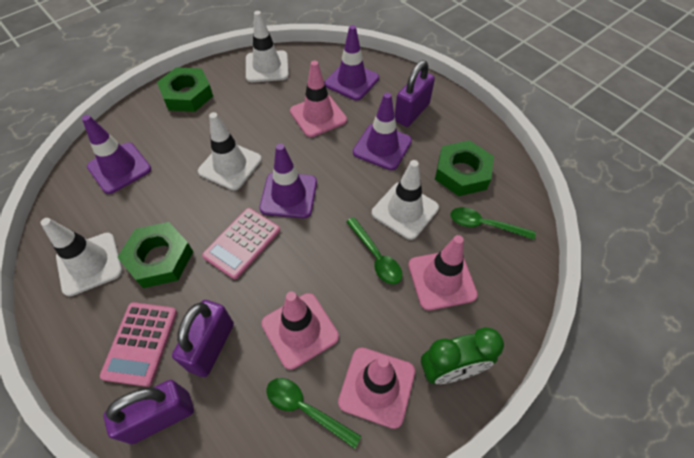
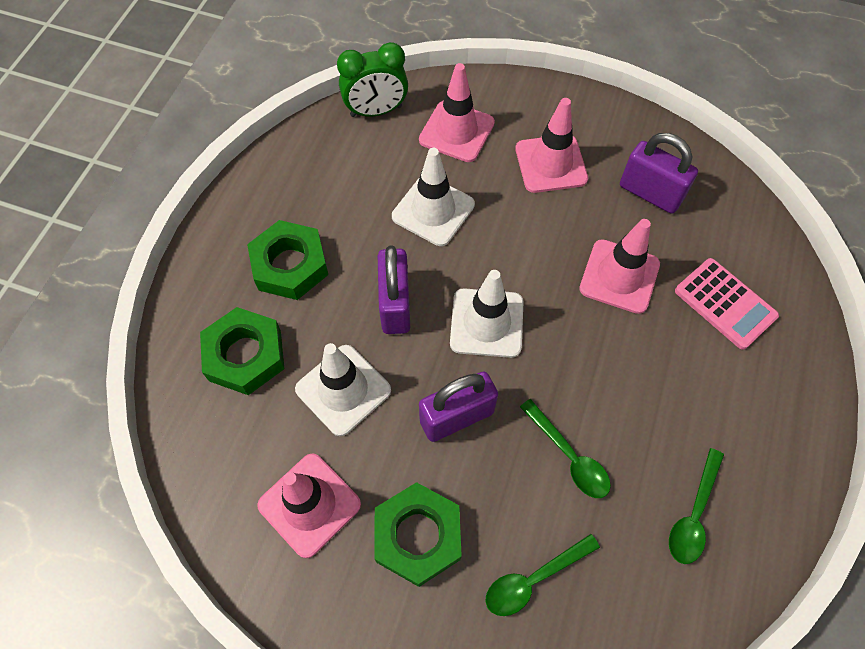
pink calculator: [100,302,177,387] [202,208,280,279] = 2 -> [675,258,779,350] = 1
purple traffic cone: [82,115,151,194] [260,144,317,218] [325,25,379,100] [353,93,412,170] = 4 -> none = 0
white traffic cone: [41,218,123,296] [198,112,262,191] [246,11,289,82] [372,160,439,240] = 4 -> [295,343,391,436] [392,148,475,246] [450,270,523,358] = 3

